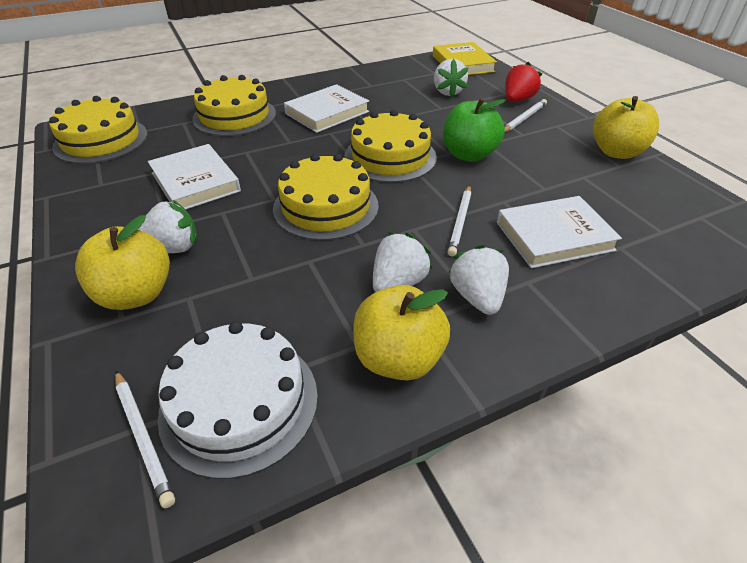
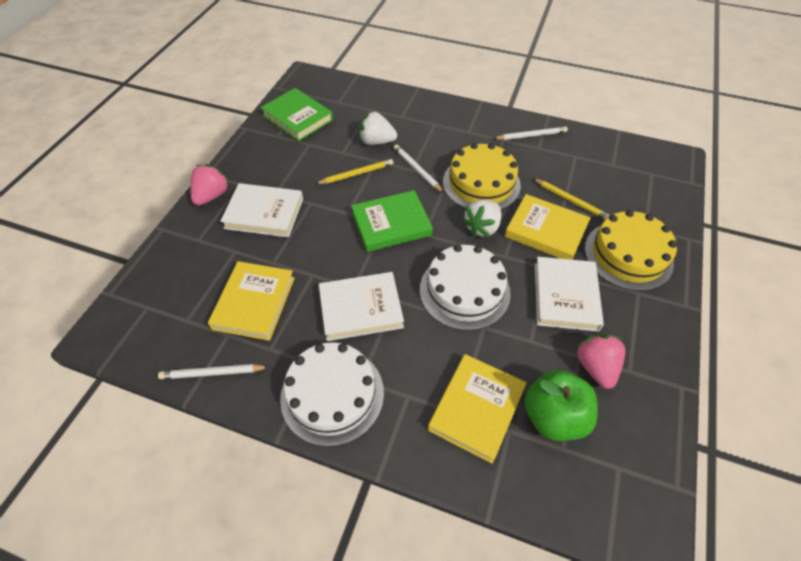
green book: none = 0 -> [260,88,333,141] [351,190,433,252] = 2
pink strawberry: none = 0 -> [190,164,230,206] [576,334,625,389] = 2
red strawberry: [505,62,542,102] = 1 -> none = 0
white cake: [158,321,318,479] = 1 -> [280,342,384,447] [420,244,511,331] = 2
white strawberry: [138,200,197,253] [373,232,432,292] [434,59,468,97] [449,245,509,315] = 4 -> [359,111,397,145] [462,200,501,237] = 2
yellow apple: [75,215,170,310] [353,285,450,380] [593,96,659,159] = 3 -> none = 0
yellow book: [433,42,497,75] = 1 -> [208,261,295,341] [428,354,527,463] [505,194,590,260] = 3
yellow cake: [49,96,147,164] [192,75,276,136] [273,154,379,240] [344,110,437,183] = 4 -> [443,143,521,210] [585,210,677,291] = 2
yellow pencil: none = 0 -> [316,159,393,184] [533,178,610,220] = 2

